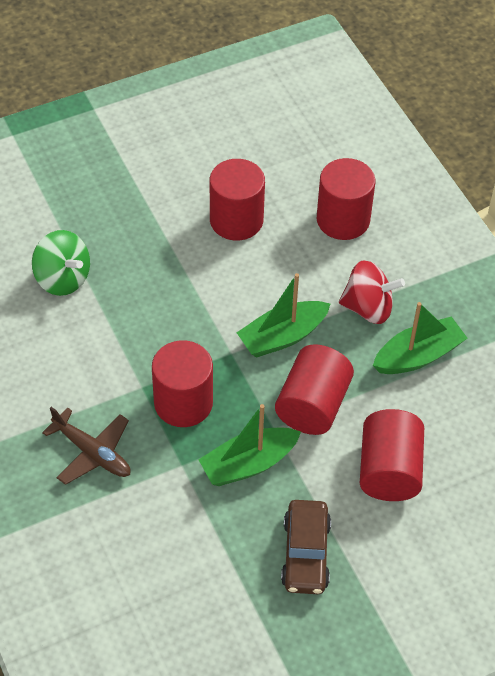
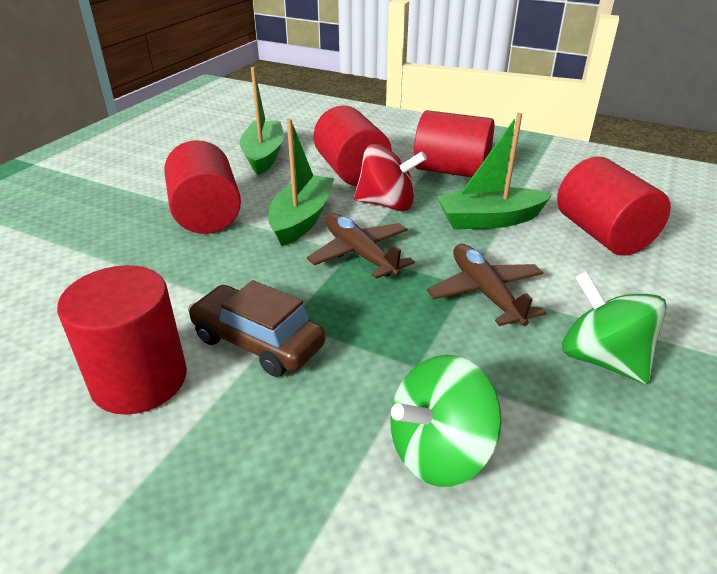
brown plane: [42,407,131,485] = 1 -> [307,214,415,279] [427,244,546,326] = 2
green spinning top: [32,230,90,296] = 1 -> [391,355,502,487] [562,271,667,384] = 2

